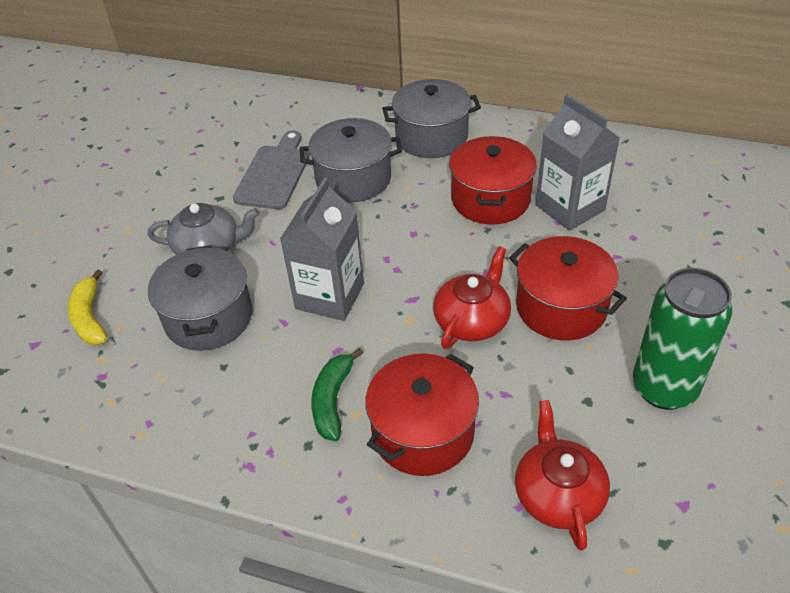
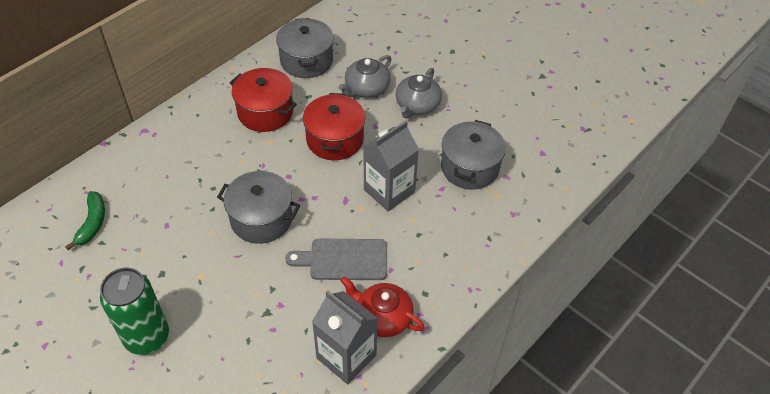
grey teapot: [147,203,260,255] = 1 -> [339,55,392,98] [396,68,442,118] = 2
red pot: [365,354,479,476] [449,136,537,224] [509,236,627,340] = 3 -> [229,68,297,132] [303,93,365,160] = 2
red teapot: [433,246,511,349] [515,400,610,550] = 2 -> [341,276,425,337] = 1
yellow banana: [68,270,107,345] = 1 -> none = 0

